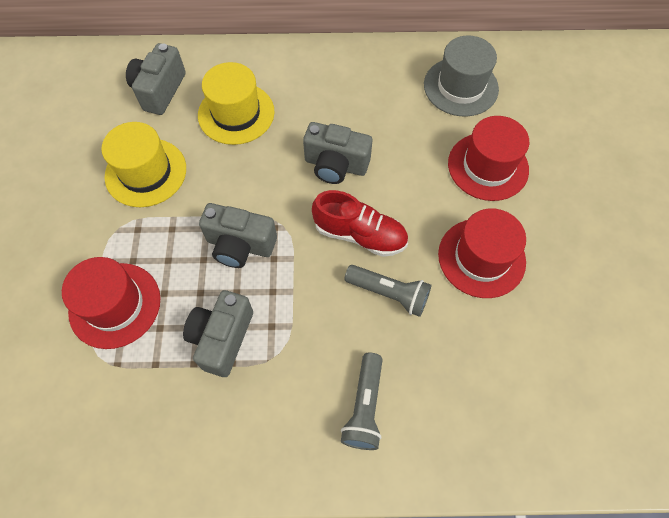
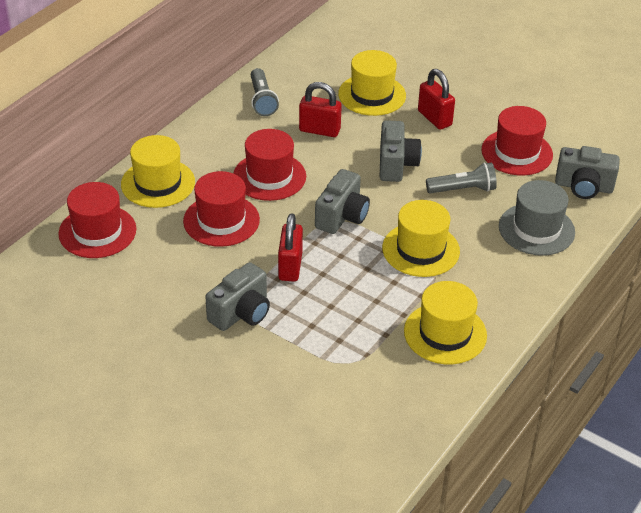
red hat: [62,257,160,349] [438,208,526,298] [448,116,529,201] = 3 -> [58,182,136,258] [183,171,260,247] [233,129,306,201] [481,106,553,175] = 4
red padlock: none = 0 -> [278,213,303,282] [299,82,342,137] [418,69,455,130] = 3
red shoe: [312,190,408,257] = 1 -> none = 0
yellow hat: [101,122,186,207] [198,62,274,145] = 2 -> [121,135,195,208] [338,50,406,116] [382,200,460,277] [404,281,487,364] = 4

